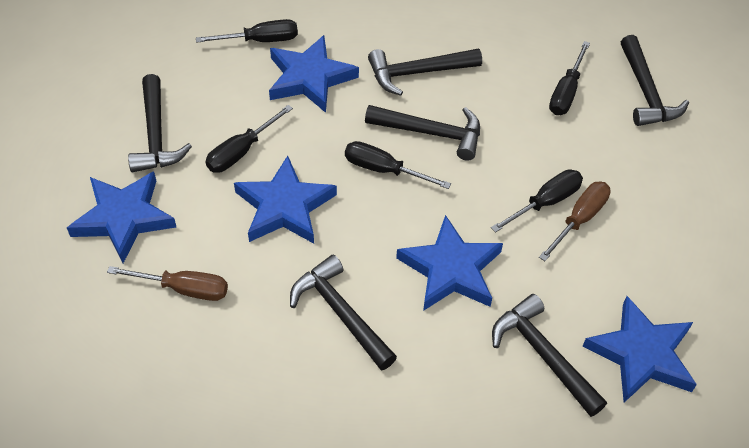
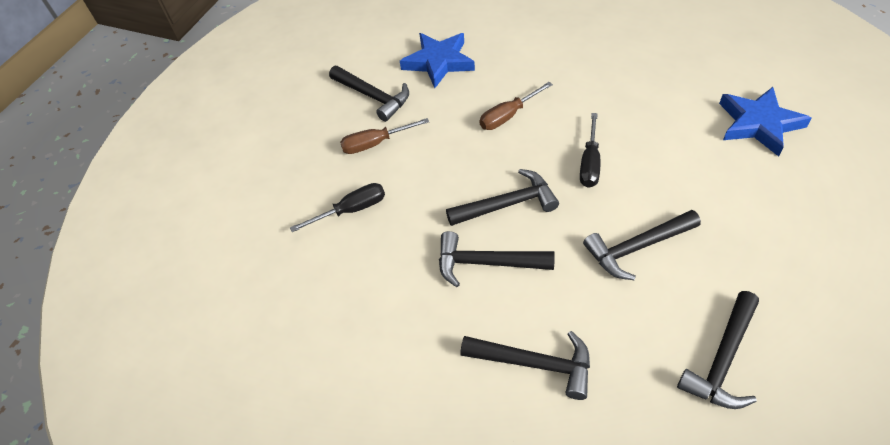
black screwdriver: [196,19,298,43] [206,105,293,173] [345,141,451,189] [491,169,583,233] [549,41,590,115] = 5 -> [290,183,385,232] [580,113,600,188] = 2
blue star: [67,172,176,263] [234,156,337,244] [269,35,359,113] [396,215,503,311] [582,296,697,402] = 5 -> [400,33,475,88] [719,87,812,156] = 2

